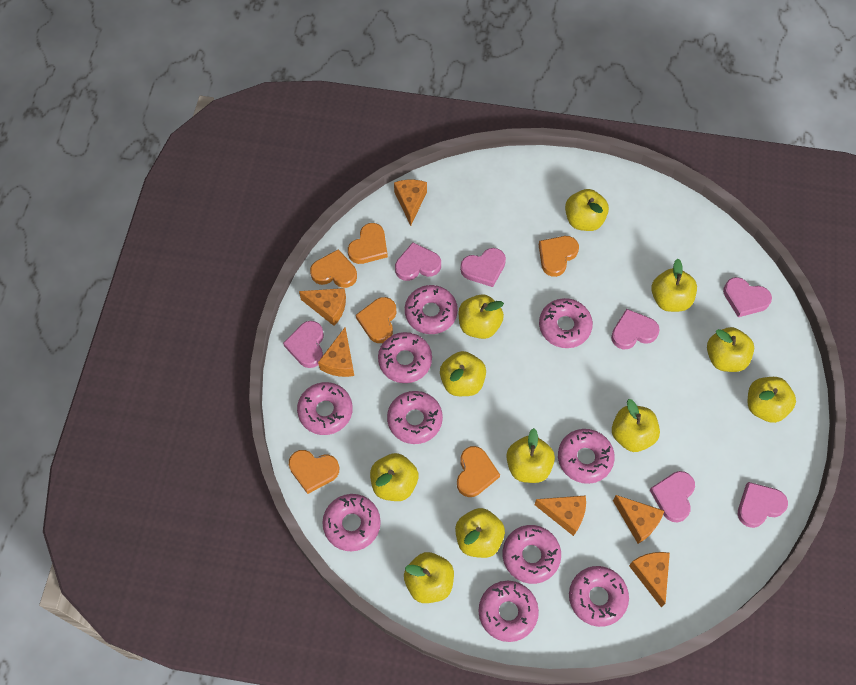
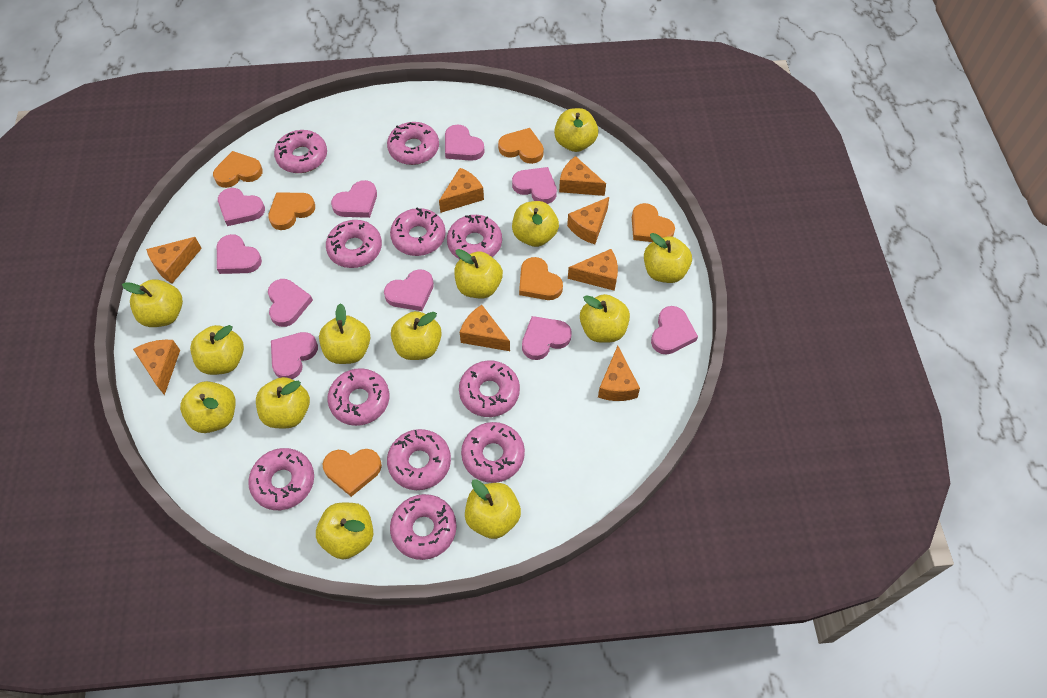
orange cheese: [299,288,346,326] [318,327,354,377] [394,180,427,226] [535,495,586,536] [613,495,664,544] [629,552,670,607] = 6 -> [133,340,180,395] [146,237,202,283] [439,168,484,213] [460,305,510,351] [559,156,606,196] [567,197,609,244] [568,249,618,291] [598,346,640,401] = 8
pink donut: [297,382,353,435] [322,494,381,551] [378,332,432,383] [387,391,443,444] [405,285,458,334] [478,581,539,642] [503,525,561,584] [539,298,593,348] [558,429,615,484] [569,566,629,627] = 10 -> [248,448,314,510] [274,130,327,173] [326,220,382,268] [327,368,389,426] [387,122,439,165] [387,429,451,490] [390,208,446,256] [390,494,457,560] [447,215,502,259] [459,360,520,417] [461,422,525,483] = 11
pink heart: [283,321,324,368] [395,242,441,281] [460,248,506,287] [611,309,660,349] [650,471,695,523] [723,277,772,317] [738,482,788,528] = 7 -> [217,234,262,274] [218,188,265,226] [268,279,313,327] [271,332,318,379] [331,180,377,218] [384,269,434,311] [445,124,485,161] [512,167,557,204] [522,316,572,360] [651,306,698,355] = 10
yellow apple: [370,453,418,501] [404,552,454,603] [440,351,486,396] [455,508,505,558] [459,294,504,339] [506,428,555,483] [565,189,609,231] [612,399,660,452] [651,259,697,312] [707,327,754,372] [748,377,796,423] = 11 -> [122,279,183,327] [180,381,236,433] [190,325,244,375] [256,377,310,428] [316,503,373,559] [319,303,370,364] [391,311,442,360] [454,249,503,299] [465,479,521,539] [512,201,559,247] [554,108,598,152] [580,294,630,343] [644,233,692,283] = 13

